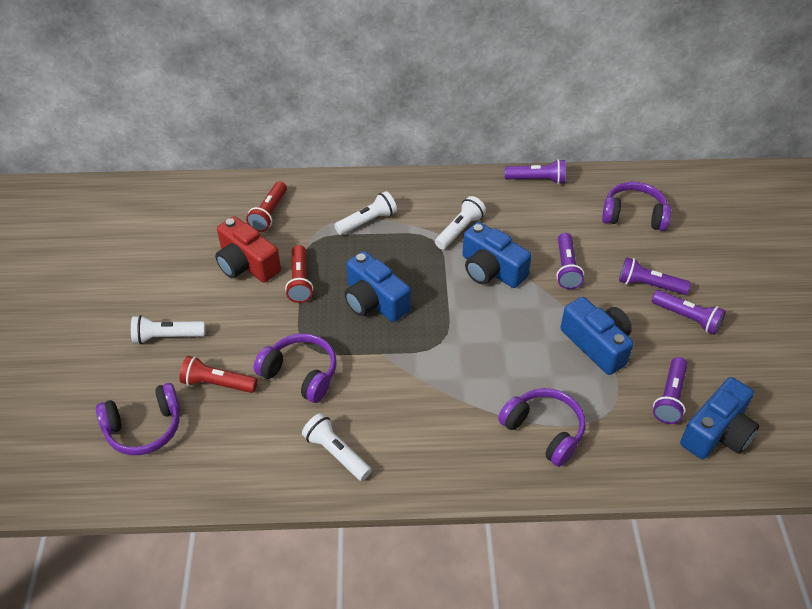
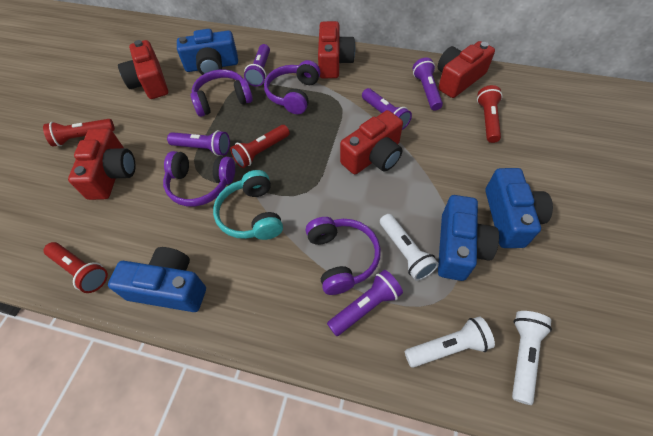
red camera: [215,216,281,283] = 1 -> [68,128,136,200] [118,40,168,99] [318,21,355,78] [340,110,403,174] [438,41,495,98] = 5
red flashlight: [180,356,257,393] [246,181,287,232] [285,245,313,303] = 3 -> [43,119,115,147] [44,242,108,293] [230,125,290,168] [477,85,503,143] = 4
turquoise headphones: none = 0 -> [213,170,283,240] = 1
white flashlight: [131,315,206,344] [302,413,372,481] [334,191,397,235] [435,196,486,250] = 4 -> [380,214,439,281] [405,316,495,368] [512,311,552,405] = 3

